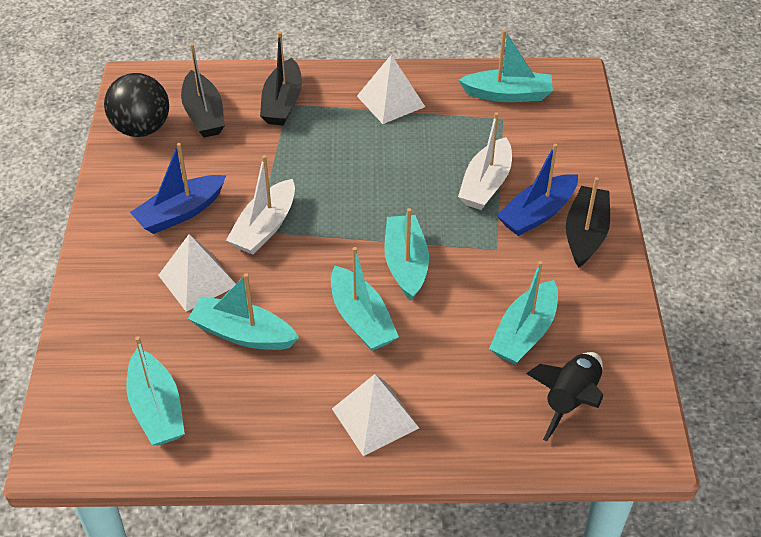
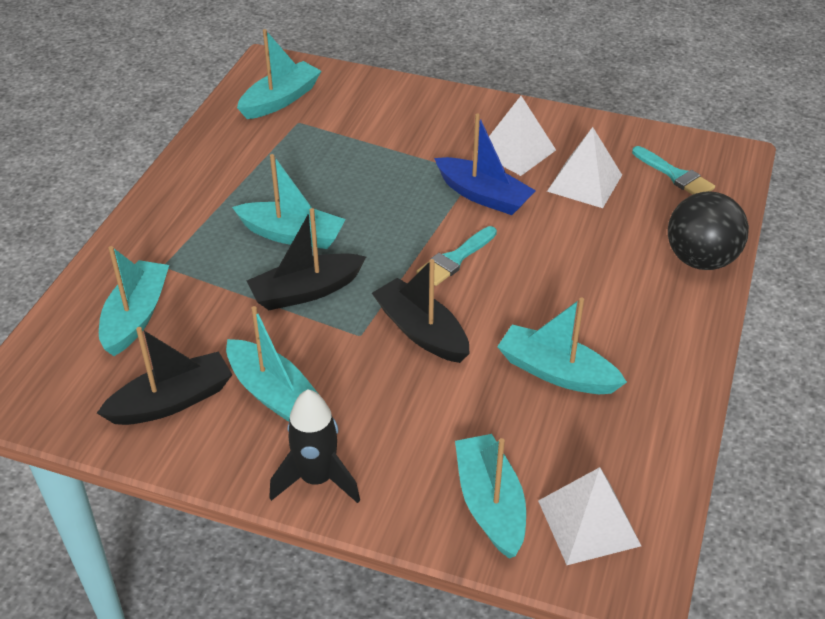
blue boat: [130,143,226,234] [496,144,578,236] = 2 -> [434,114,536,215] = 1
turquoise brush: none = 0 -> [416,226,497,286] [632,146,715,195] = 2
white boat: [226,155,295,254] [458,112,512,210] = 2 -> none = 0

